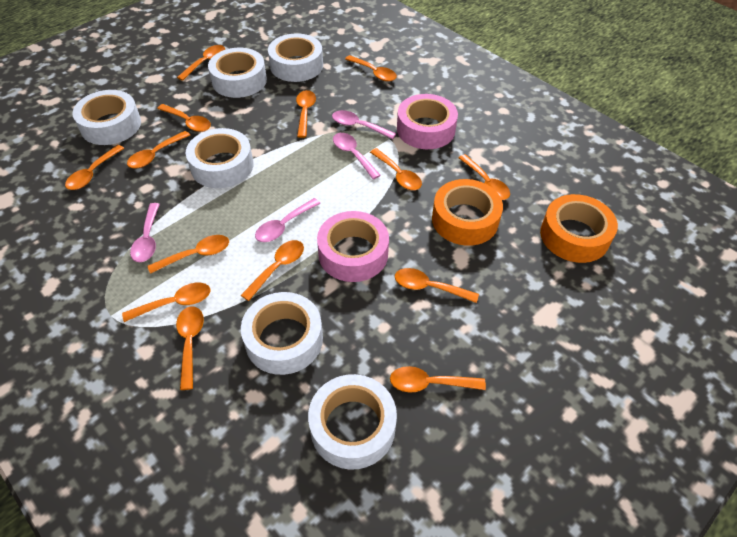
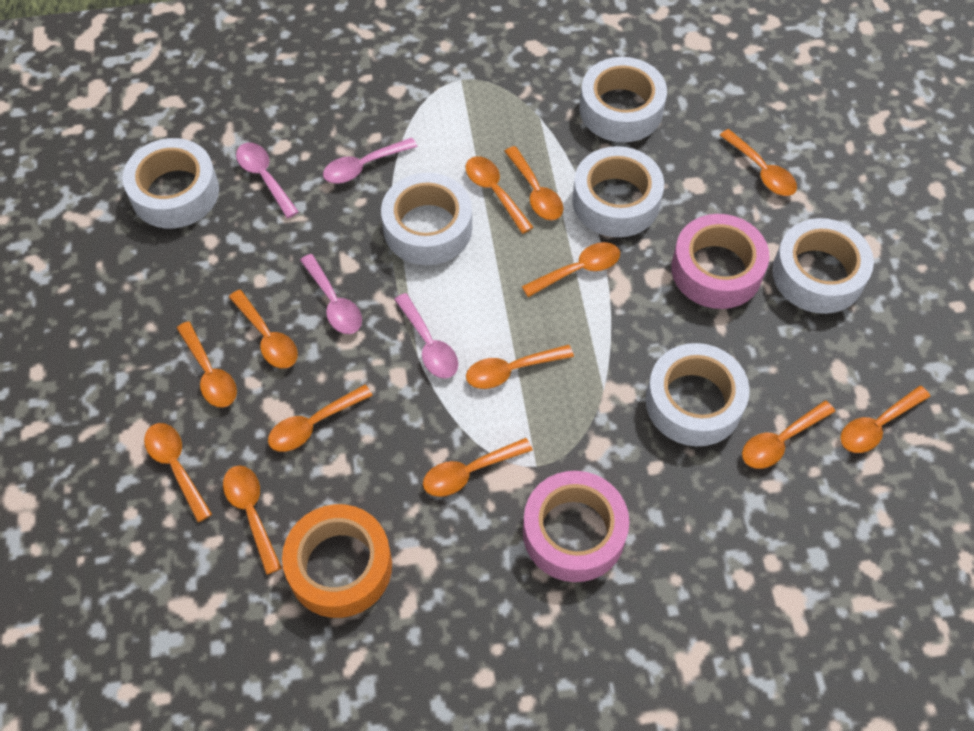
orange spoon: [65,145,124,190] [122,283,210,322] [127,131,190,169] [148,235,229,274] [157,104,211,132] [176,306,204,390] [177,45,225,81] [241,240,304,301] [296,90,316,138] [345,55,397,82] [370,148,422,190] [390,366,486,393] [395,268,479,303] [459,154,510,200] = 14 -> [144,423,212,522] [176,321,237,408] [223,465,282,575] [229,290,298,369] [268,385,373,452] [423,438,533,497] [465,156,534,234] [466,345,574,389] [504,146,564,220] [521,242,620,297] [719,129,797,196] [742,401,835,469] [840,386,931,453] = 13
orange tape: [432,179,503,246] [540,194,618,263] = 2 -> [282,504,392,618] = 1

